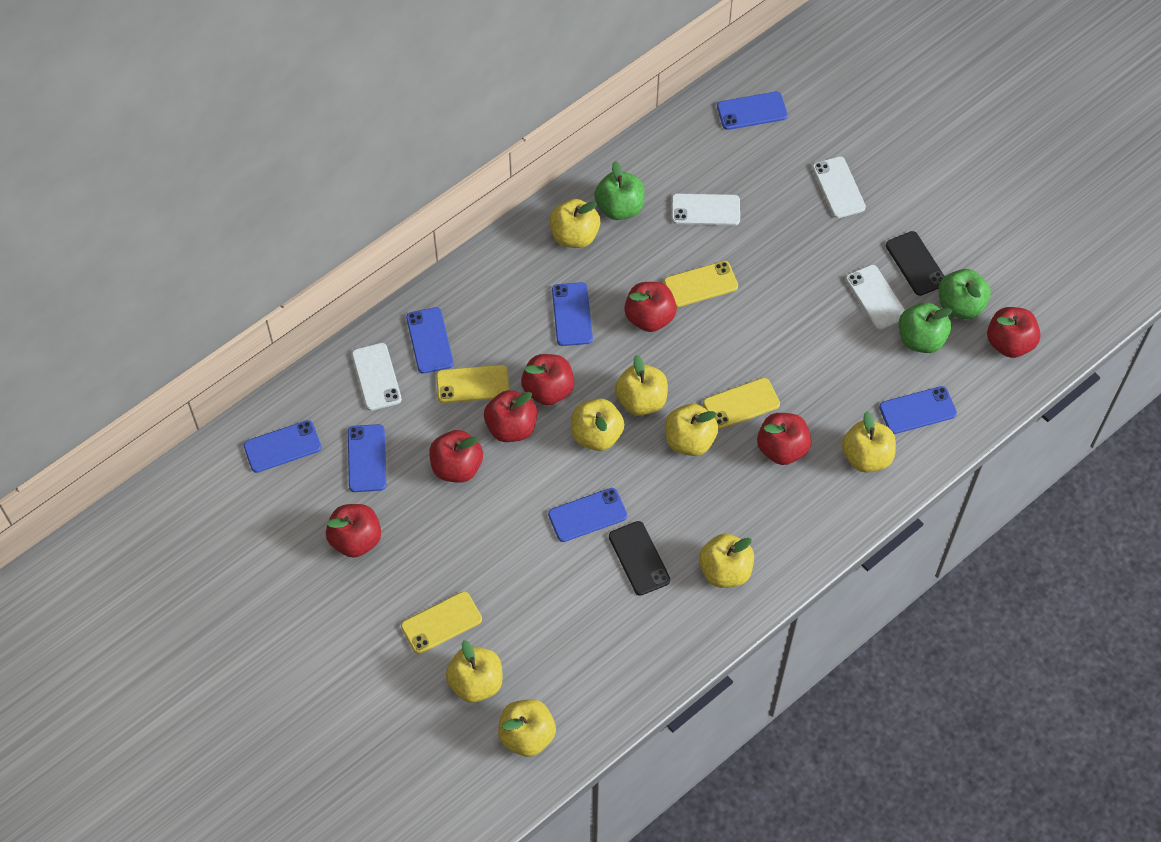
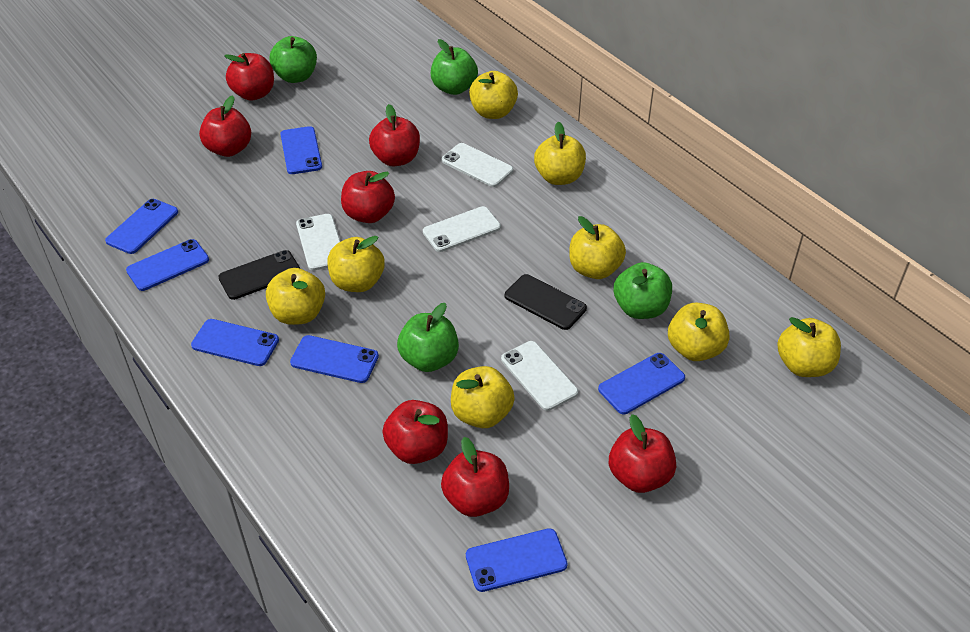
green apple: [594,161,645,220] [899,302,952,353] [938,269,991,319] = 3 -> [270,36,317,83] [397,303,459,372] [431,39,478,95] [614,262,672,319] = 4
yellow phone: [401,591,482,654] [436,365,509,403] [664,261,738,307] [703,378,780,430] = 4 -> none = 0

